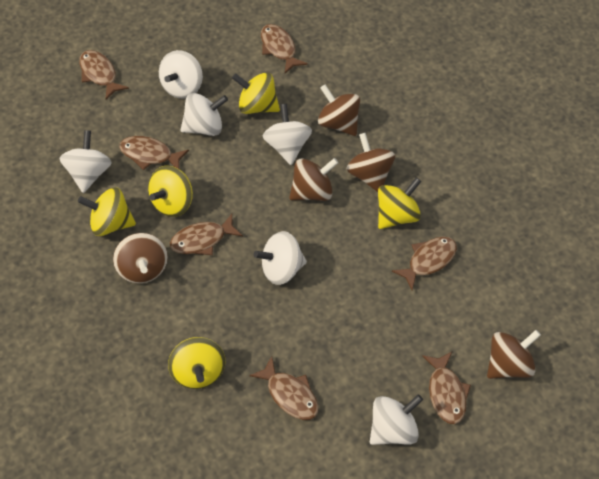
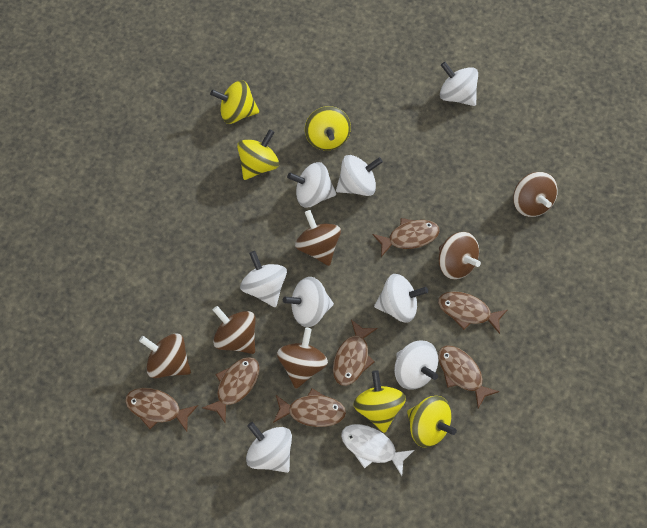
brown spinning top: [113,233,168,284] [289,158,338,201] [318,84,360,136] [346,133,395,192] [487,330,541,379] = 5 -> [139,333,191,378] [213,306,256,354] [277,328,328,389] [295,210,341,266] [439,232,481,280] [513,172,558,217] = 6
white fish: none = 0 -> [341,424,414,476] = 1
white spinning top: [59,130,112,193] [159,50,203,99] [181,93,228,136] [254,231,307,285] [262,104,312,165] [370,394,423,445] = 6 -> [240,251,287,307] [246,422,292,473] [283,277,334,327] [287,162,336,208] [336,155,383,196] [374,274,428,322] [394,341,438,390] [440,62,478,106] = 8

